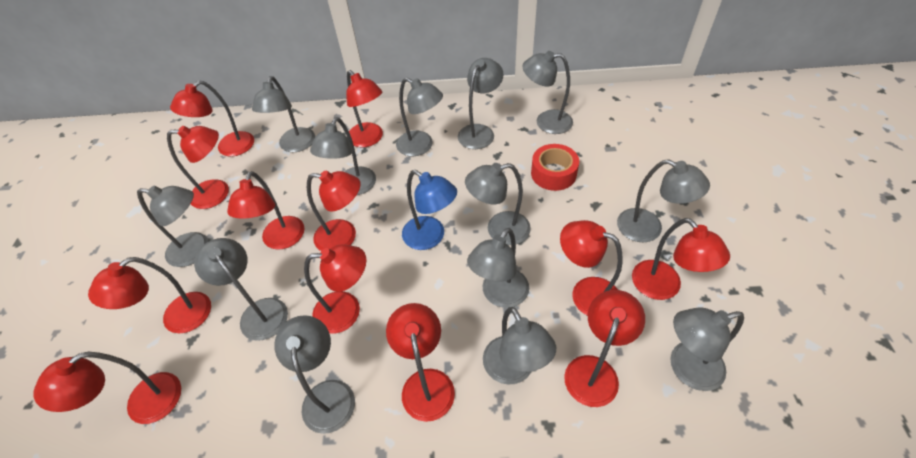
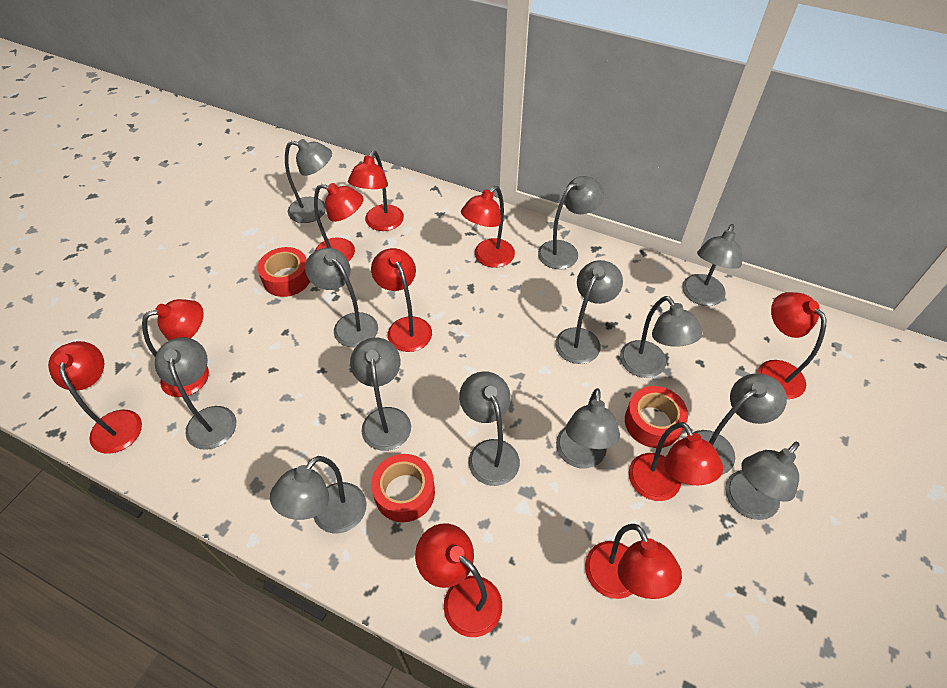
blue lamp: [402,170,457,250] = 1 -> none = 0
red lamp: [33,352,181,424] [88,257,211,333] [167,126,229,209] [170,81,254,157] [227,171,305,249] [304,244,366,334] [307,170,361,251] [346,70,383,147] [386,303,455,422] [560,220,623,316] [564,290,645,407] [632,218,730,300] = 12 -> [48,341,142,454] [142,299,209,397] [314,183,364,262] [348,150,404,231] [371,248,432,352] [415,523,502,637] [461,186,515,268] [585,524,682,599] [629,422,723,501] [758,292,827,399] = 10
red tape: [531,144,579,191] = 1 -> [257,247,310,297] [371,454,435,522] [625,386,688,448] = 3

